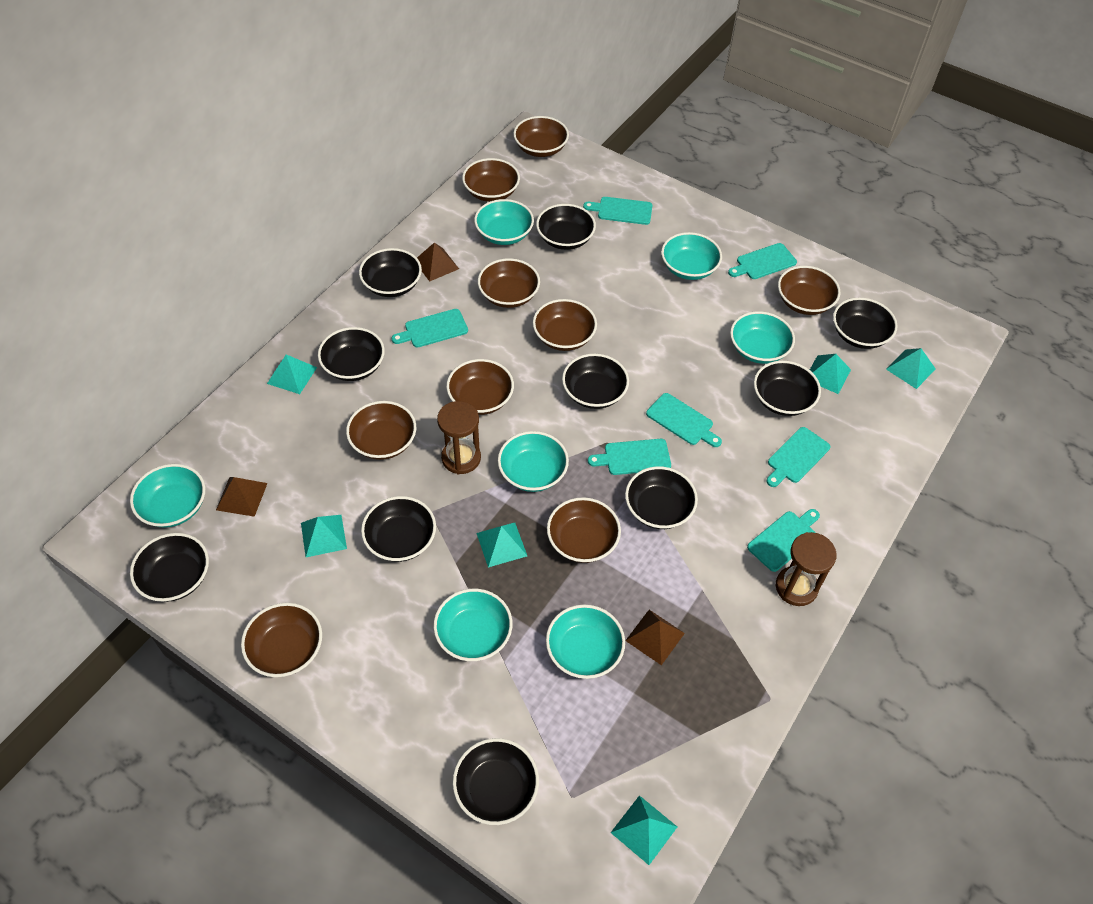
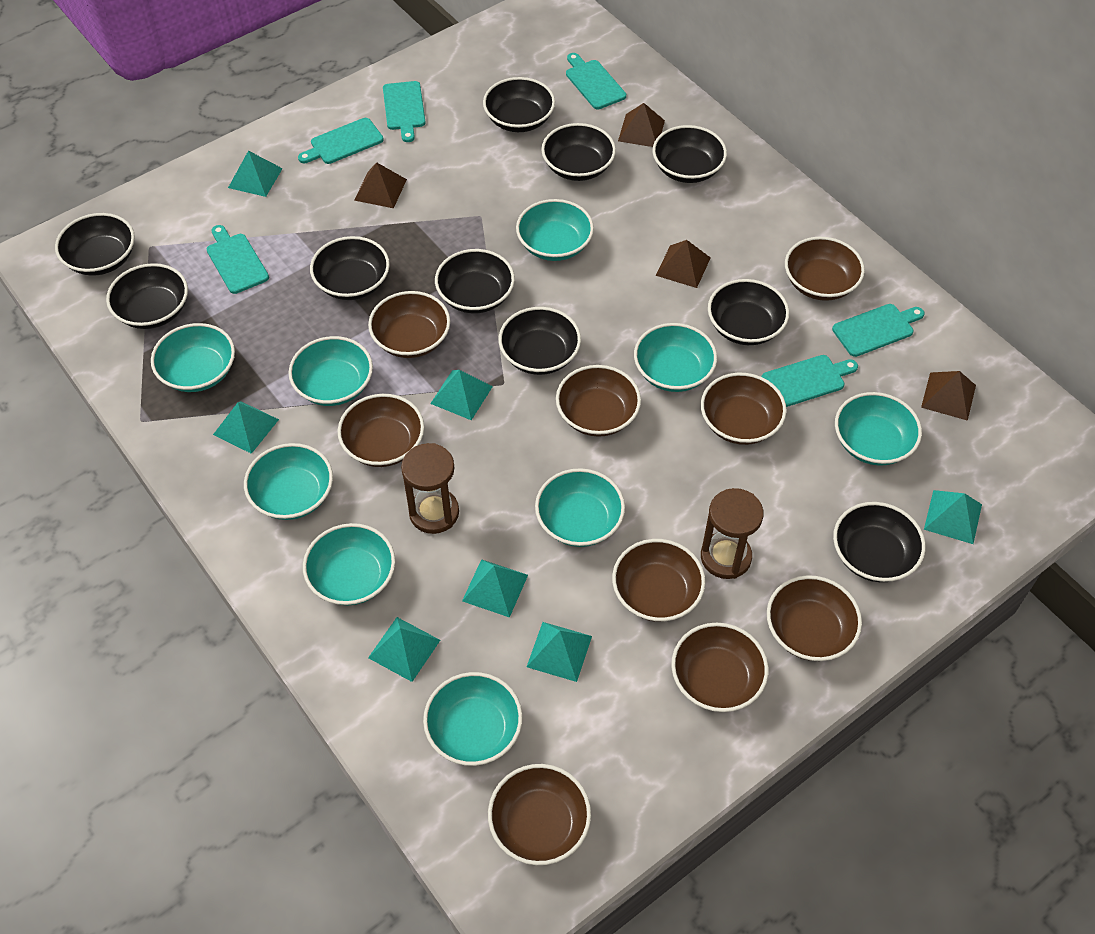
brown pyramid: [216,477,268,517] [417,243,459,282] [625,610,685,665] = 3 -> [354,162,407,208] [618,103,665,147] [656,240,711,288] [921,371,976,421] = 4
turquoise bowl: [130,464,205,528] [433,589,512,661] [474,199,534,245] [498,431,569,492] [546,605,625,679] [661,232,722,280] [730,311,795,364] = 7 -> [151,323,235,392] [244,443,333,520] [288,336,373,406] [303,523,395,605] [423,672,523,766] [516,199,594,261] [535,468,625,547] [634,323,717,392] [835,392,922,466] = 9
turquoise cutting board: [392,309,468,348] [583,197,653,225] [588,439,671,475] [646,393,722,447] [728,243,797,279] [747,509,820,572] [767,427,830,487] = 7 -> [207,225,269,294] [298,118,384,164] [383,81,426,142] [566,53,626,109] [762,355,858,407] [832,304,924,357] = 6
turquoise pyramid: [267,354,317,394] [301,515,347,557] [476,523,527,567] [611,795,677,865] [810,354,851,394] [886,348,935,389] = 6 -> [213,401,279,454] [228,151,283,197] [368,617,440,682] [430,370,493,420] [462,559,528,618] [527,622,592,682] [924,490,982,544] = 7

